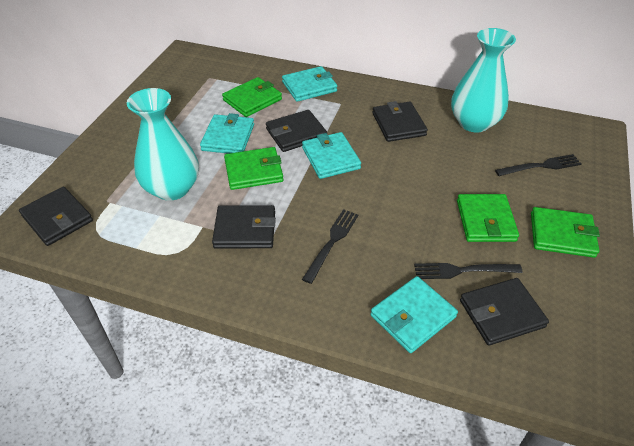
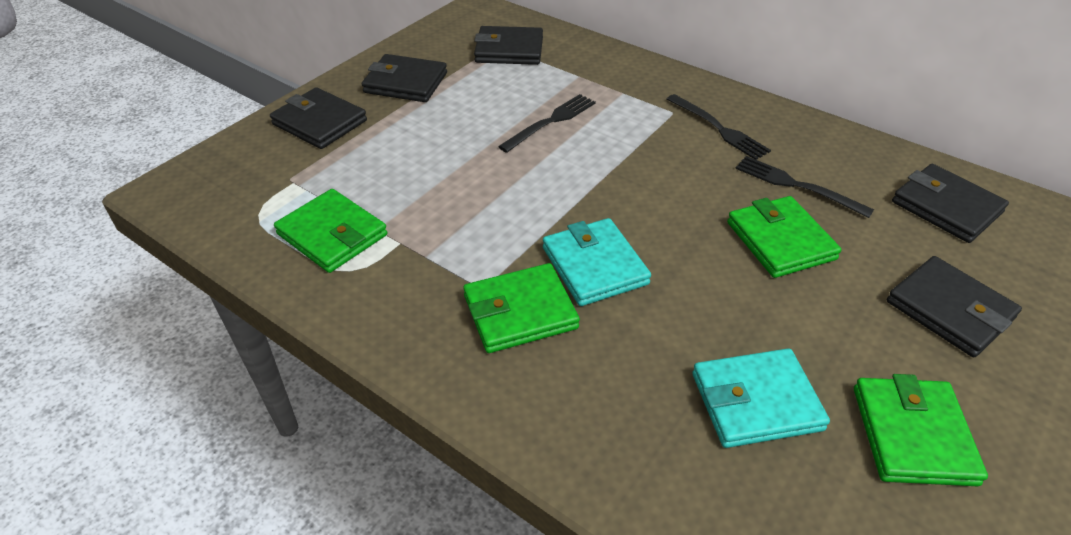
turquoise vase: [127,88,199,201] [451,28,516,133] = 2 -> none = 0
turquoise wallet: [200,113,254,154] [282,66,337,102] [302,132,361,179] [371,276,458,353] = 4 -> [543,218,651,306] [692,348,830,448] = 2

